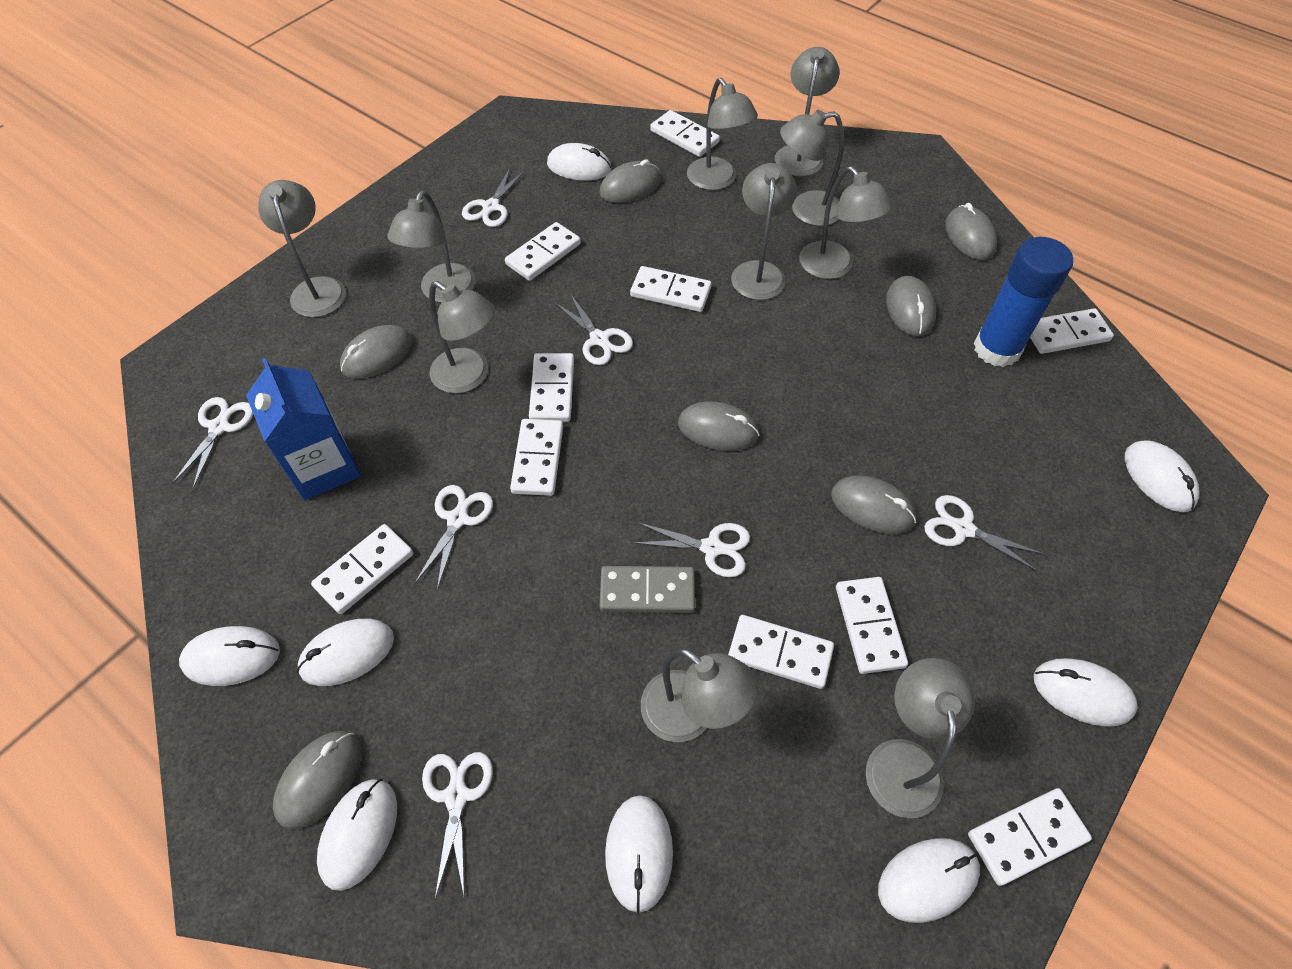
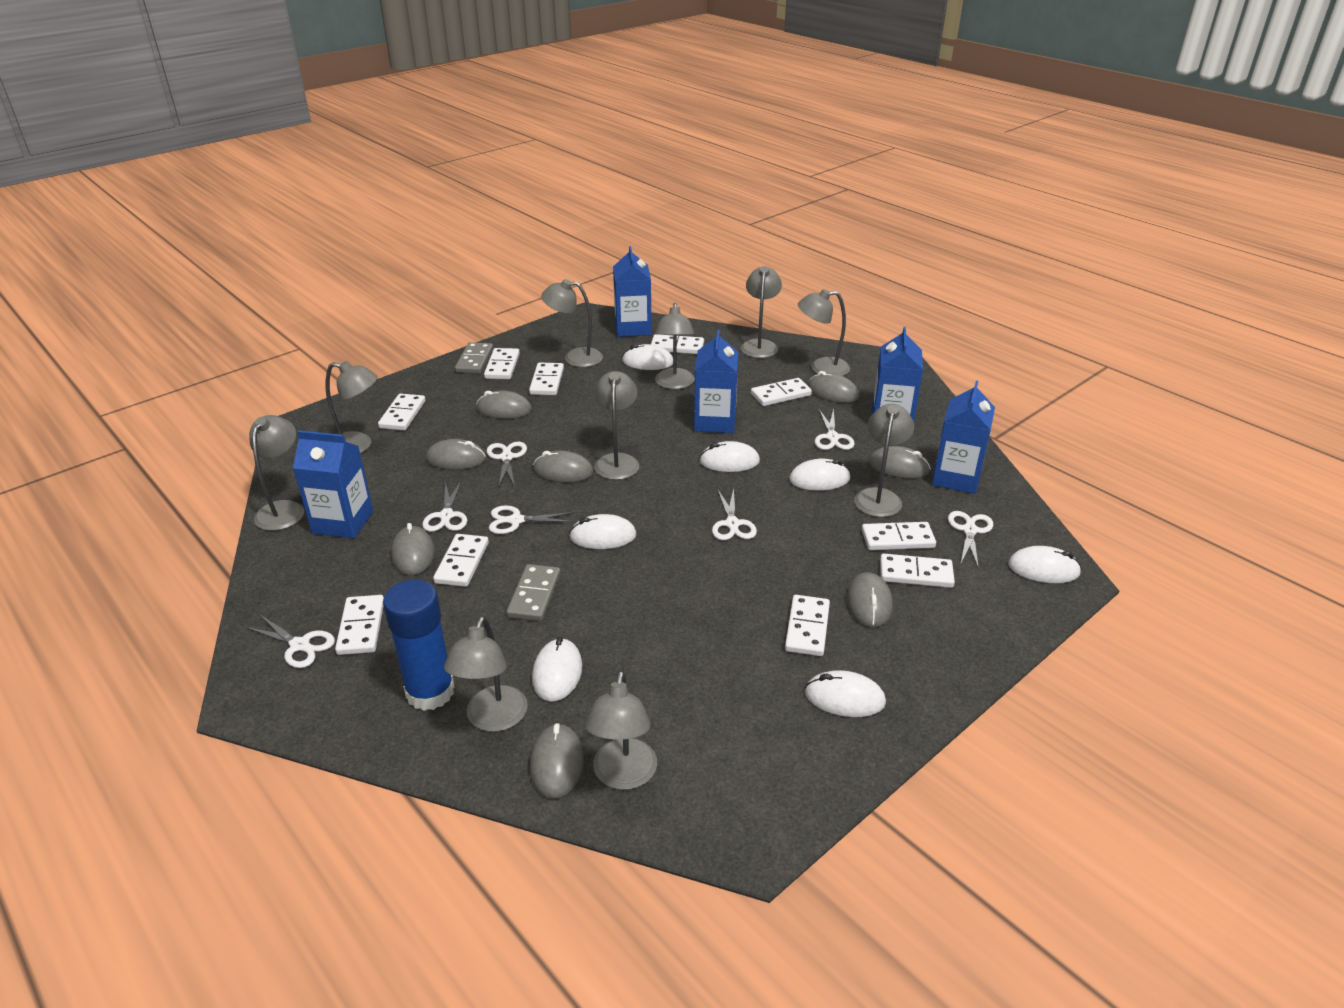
blue carton: [246,358,361,500] = 1 -> [293,430,373,538] [613,246,652,337] [694,330,738,433] [872,327,923,422] [932,381,995,494] = 5
grey domino: [600,566,695,613] = 1 -> [455,342,493,374] [506,564,561,621] = 2
grey mouse: [273,731,362,829] [340,325,412,378] [599,159,661,203] [678,401,760,451] [831,475,916,534] [886,276,936,336] [945,203,997,260] = 7 -> [391,523,435,575] [426,439,486,470] [477,390,532,419] [530,723,584,798] [533,450,593,482] [808,371,859,403] [847,572,893,627] [869,446,931,478] = 8
white mouse: [179,626,280,686] [297,619,394,686] [317,779,397,891] [547,143,611,181] [605,795,673,913] [878,838,980,923] [1034,658,1138,727] [1125,440,1199,512] = 8 -> [532,637,582,702] [569,514,636,549] [622,344,673,370] [699,441,760,472] [789,459,851,491] [805,670,886,717] [1008,546,1082,583] = 7

